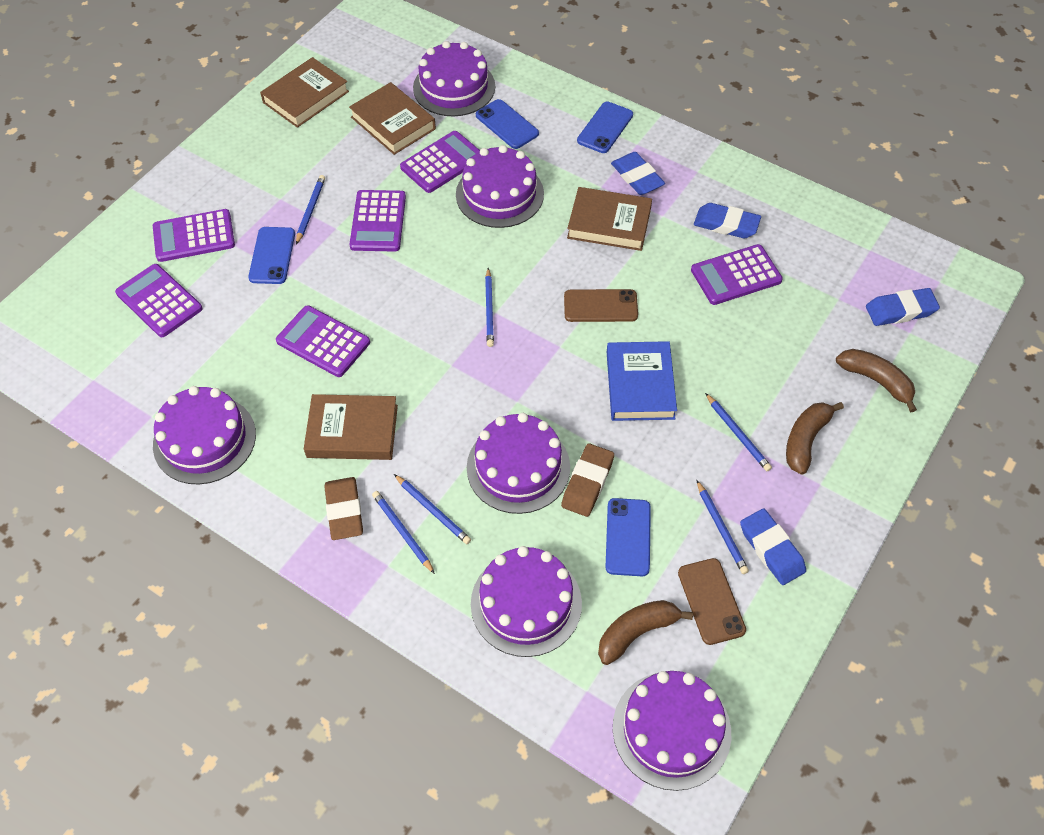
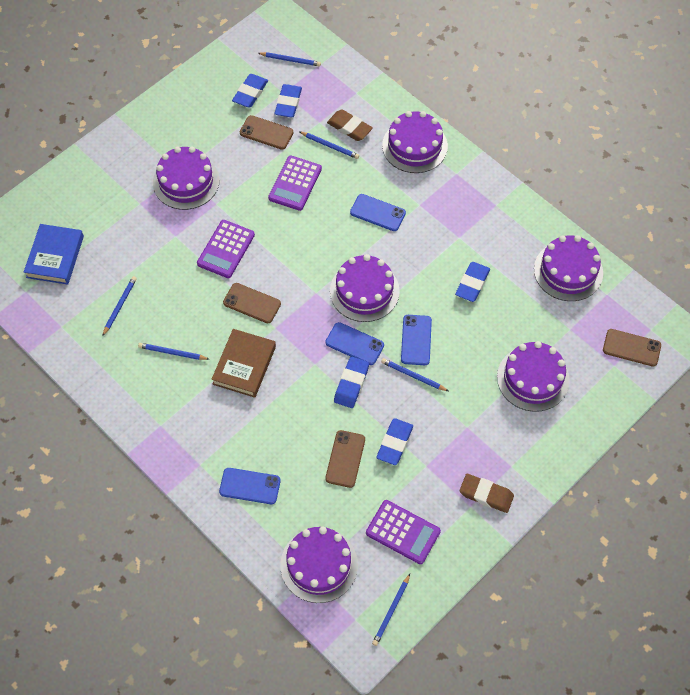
blue eraser: [611,152,665,195] [694,203,761,238] [740,508,806,585] [866,288,940,326] = 4 -> [232,74,268,108] [274,84,302,117] [334,357,369,408] [376,418,413,465] [455,262,490,302] = 5
brown banana: [598,600,693,665] [786,402,844,474] [836,349,917,413] = 3 -> none = 0
brown book: [260,57,349,128] [304,394,398,460] [349,82,436,155] [567,187,652,251] = 4 -> [211,329,276,398] = 1
brown phone: [564,289,638,322] [678,558,746,645] = 2 -> [223,283,281,323] [240,115,293,150] [325,430,365,488] [603,329,661,367] = 4
purple calculator: [115,264,203,337] [153,209,235,262] [276,305,370,377] [350,190,406,252] [400,131,480,193] [691,244,783,305] = 6 -> [197,220,255,278] [268,156,322,211] [366,500,441,564] = 3

